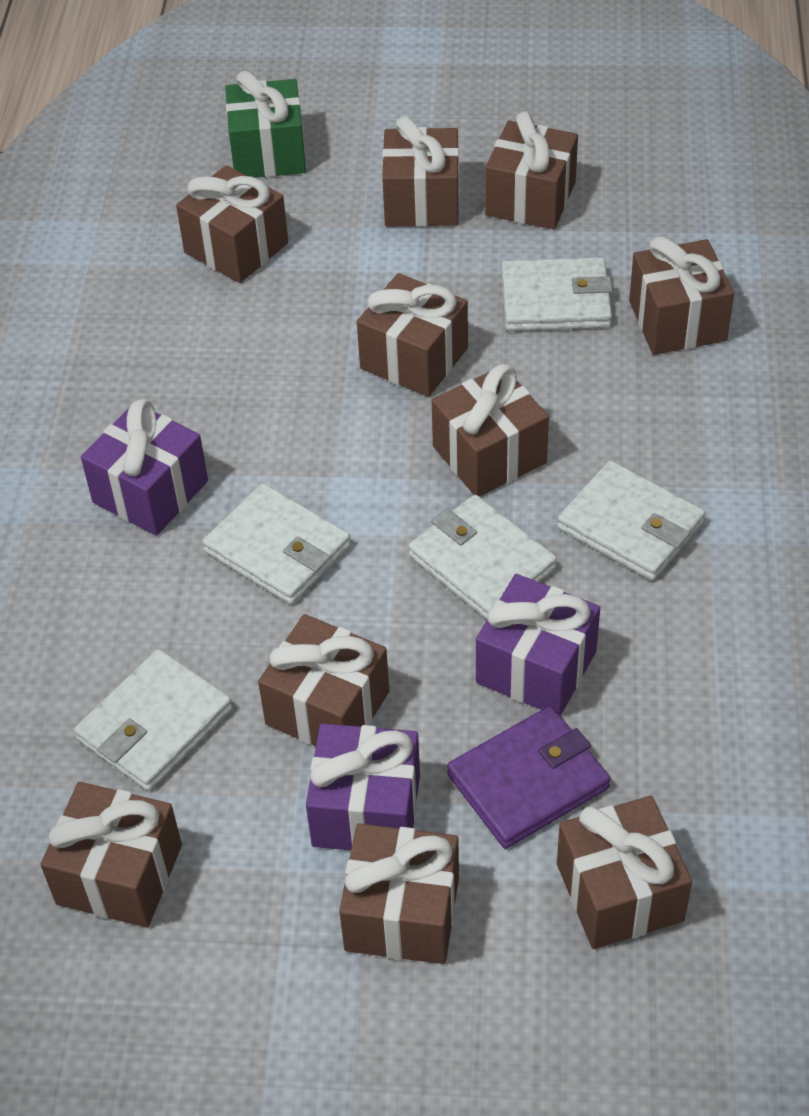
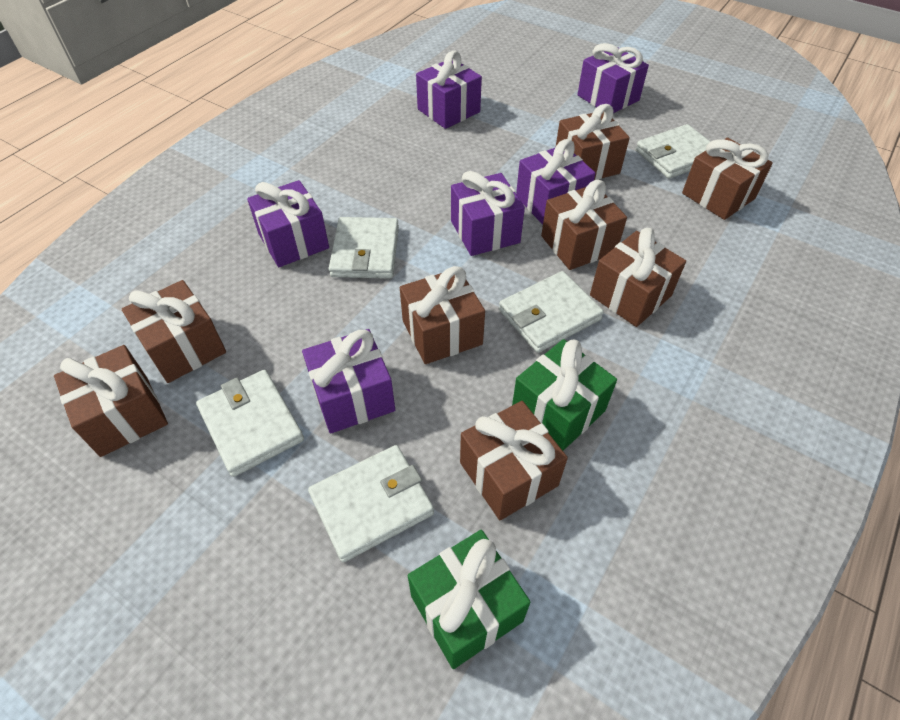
brown gift: [40,782,182,928] [176,165,288,283] [258,614,389,746] [339,823,459,964] [357,273,468,397] [382,116,459,227] [432,364,549,497] [485,111,578,229] [557,796,692,949] [629,236,734,355] = 10 -> [54,345,168,457] [122,280,226,383] [400,266,485,364] [460,401,568,520] [541,180,627,270] [556,104,630,180] [590,228,686,327] [682,138,773,220] = 8
green gift: [225,71,306,178] = 1 -> [408,530,530,669] [512,339,617,451] = 2
purple gift: [81,399,208,536] [306,723,420,850] [476,574,600,716] = 3 -> [247,180,329,267] [302,329,395,433] [416,51,482,129] [451,171,525,256] [516,139,595,225] [577,43,649,113] = 6
purple wallet: [447,706,611,849] = 1 -> none = 0

